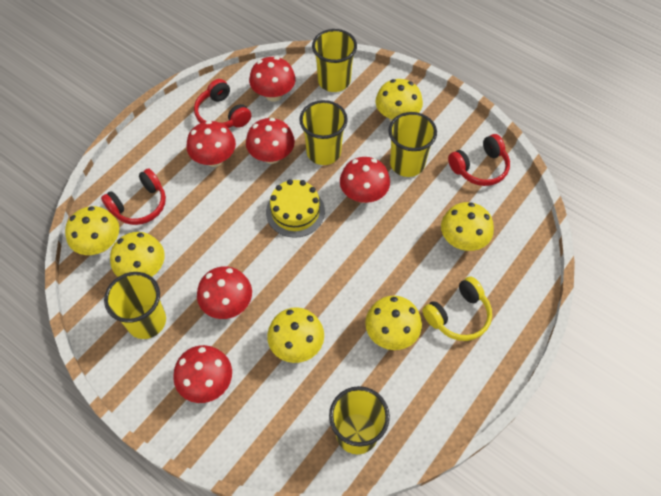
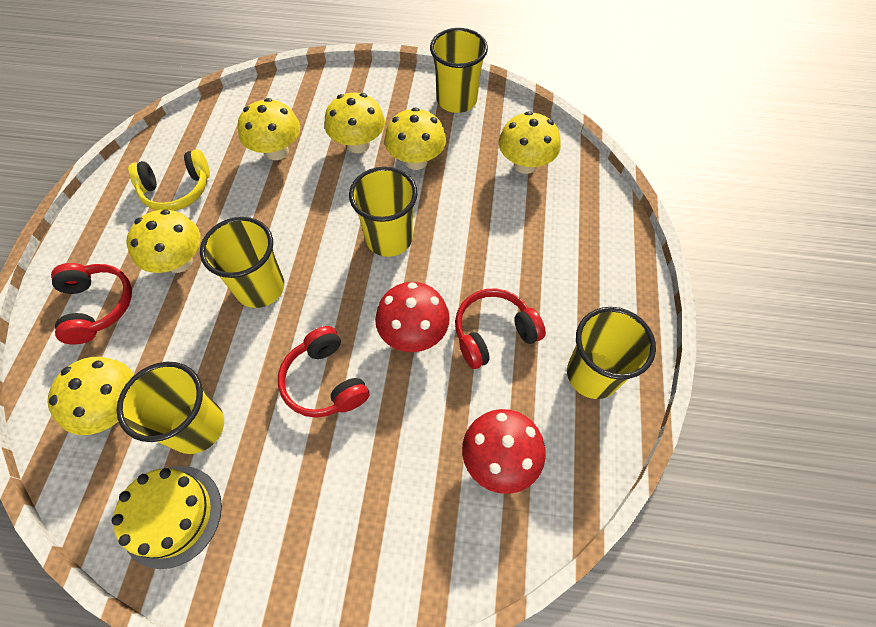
red mushroom: [173,345,232,403] [186,121,236,167] [197,266,252,319] [246,118,295,164] [249,56,296,102] [340,157,390,203] = 6 -> [375,282,450,352] [462,409,546,494] = 2

